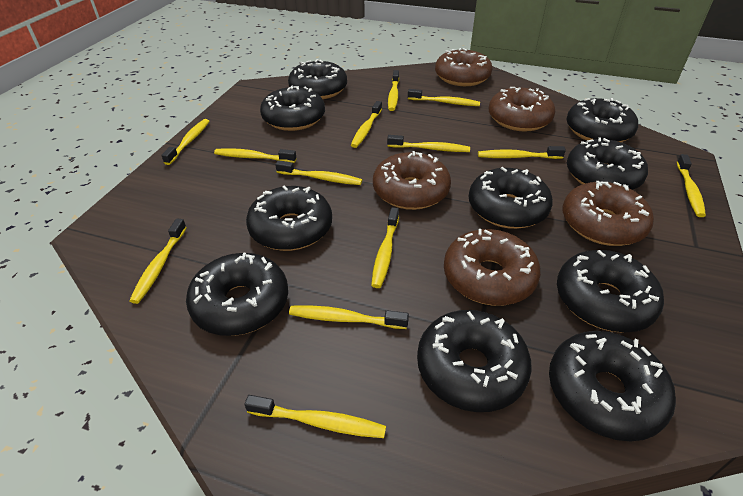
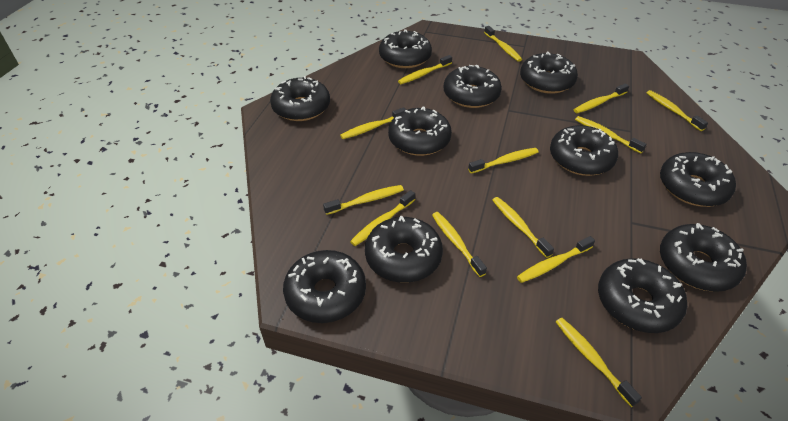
black donut: [186,253,288,336] [246,185,332,251] [260,86,325,131] [288,59,347,99] [417,310,532,412] [469,167,553,229] [549,331,676,442] [557,250,664,333] [566,98,638,142] [567,137,648,190] = 10 -> [270,76,330,121] [283,250,366,323] [365,216,443,283] [379,29,432,68] [388,106,452,156] [444,65,502,108] [520,52,578,94] [550,125,618,176] [598,258,687,333] [660,152,736,207] [660,223,747,292] = 11
brown donut: [373,151,451,210] [435,48,492,86] [444,229,541,306] [489,87,555,132] [563,181,654,246] = 5 -> none = 0

